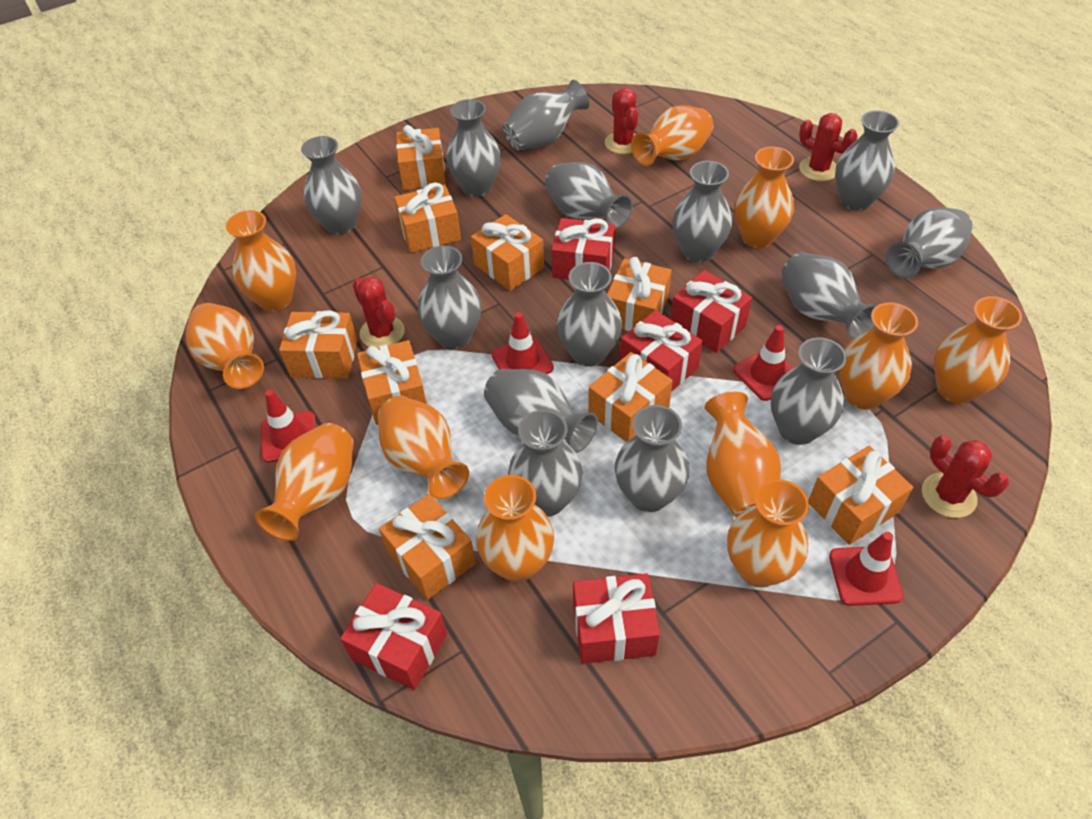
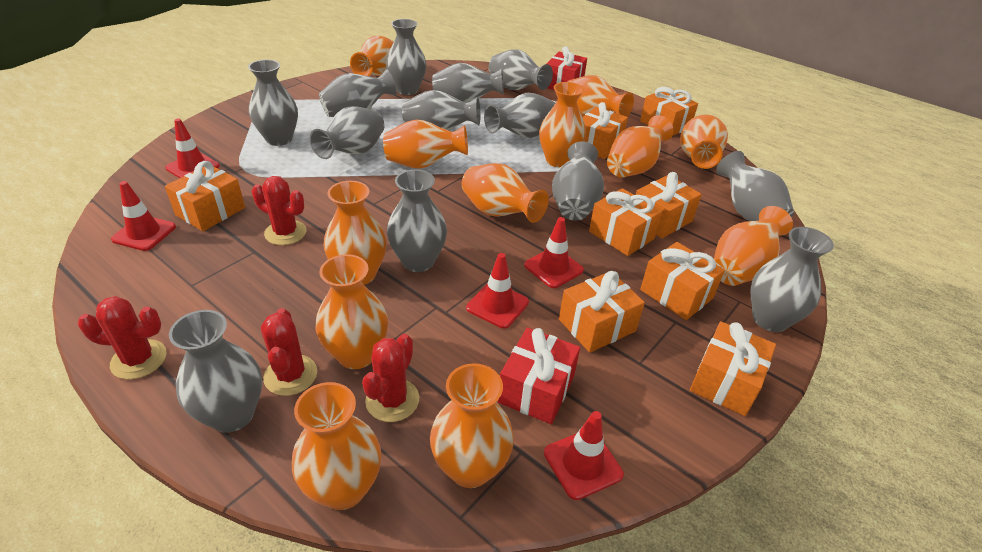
grey vase: [301,136,362,235] [418,245,481,349] [446,99,501,197] [484,369,598,453] [503,80,589,150] [508,410,583,517] [545,162,633,229] [557,262,622,367] [615,405,689,512] [673,161,732,262] [771,337,847,445] [781,252,878,339] [835,110,900,211] [886,207,972,278] = 14 -> [169,310,262,433] [248,60,298,146] [310,106,384,159] [319,69,396,117] [386,19,427,95] [387,170,447,272] [402,90,480,131] [432,63,504,102] [484,93,555,138] [488,50,553,90] [552,141,604,221] [716,151,794,221] [751,227,834,332] = 13
orange gift: [279,310,358,378] [357,340,427,425] [379,494,476,600] [394,182,461,253] [396,125,446,190] [471,214,544,291] [588,352,673,442] [607,257,672,331] [808,446,913,545] = 9 -> [165,161,245,231] [559,271,645,353] [582,102,628,159] [589,188,662,256] [636,172,702,238] [640,87,698,135] [640,242,725,320] [690,321,776,416] = 8
orange vase: [186,303,264,389] [226,210,296,312] [255,423,354,541] [378,396,469,499] [476,475,554,582] [631,105,713,166] [705,392,781,517] [727,479,809,587] [735,147,794,248] [839,302,918,410] [934,296,1022,404] = 11 -> [292,382,381,510] [315,254,388,369] [324,181,387,285] [350,36,394,76] [383,119,468,169] [430,363,514,488] [462,163,549,223] [539,82,586,168] [567,75,634,117] [607,115,674,177] [680,115,728,169] [714,206,793,286] = 12
red gift: [340,583,447,690] [551,218,615,280] [573,573,660,664] [620,310,703,392] [670,270,752,353] = 5 -> [498,328,580,424] [546,46,587,90] = 2
red traffic cone: [261,390,316,463] [492,312,554,374] [733,325,793,401] [829,532,904,606] = 4 -> [111,181,176,251] [165,118,220,178] [466,253,529,329] [524,217,584,288] [544,411,624,500] = 5

